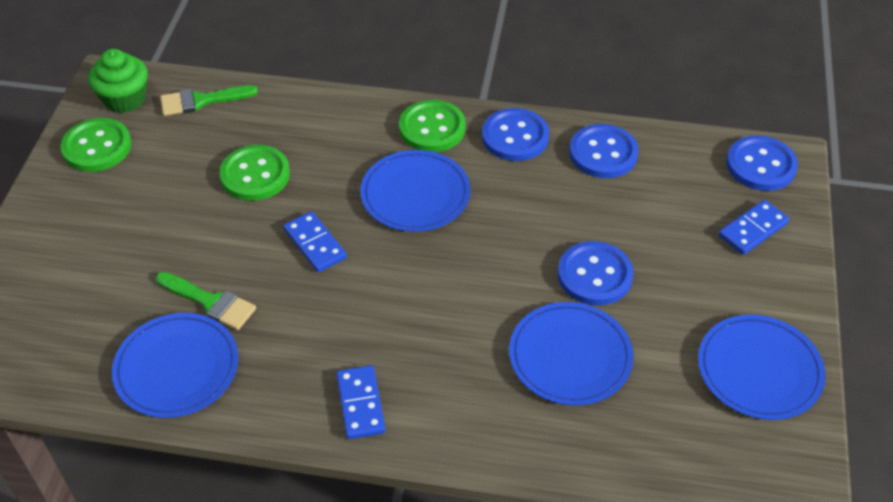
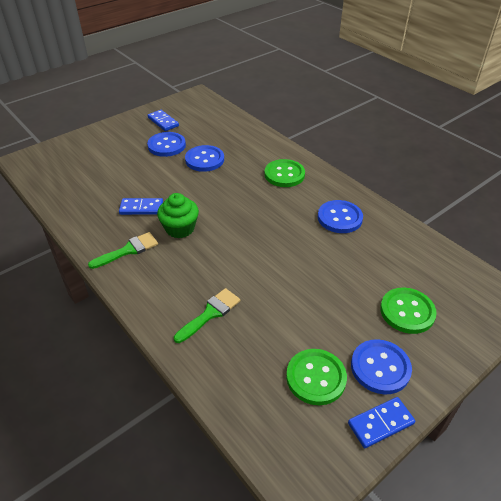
blue plate: [112,313,238,418] [360,150,471,232] [509,302,633,406] [698,315,826,420] = 4 -> none = 0

